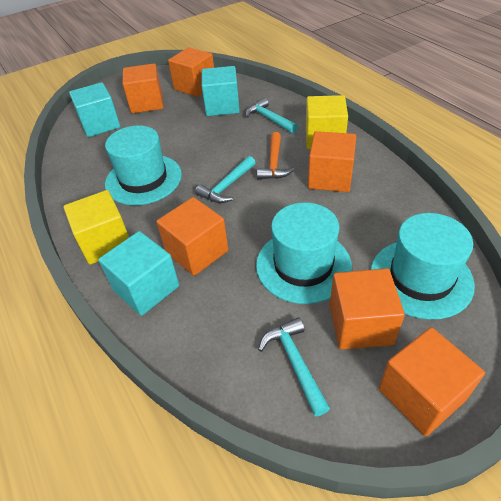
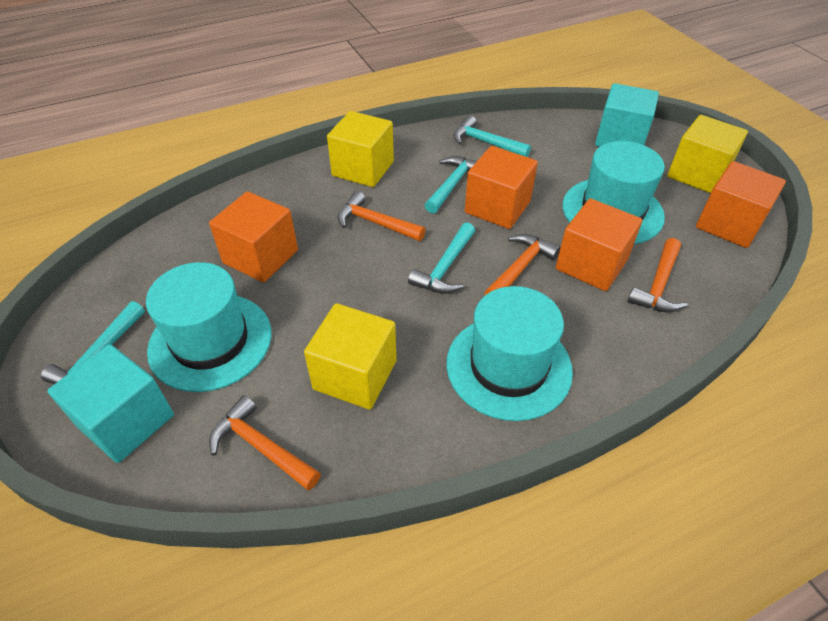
orange cube: [122,64,163,114] [156,197,228,276] [168,47,214,97] [308,131,356,192] [330,268,405,350] [379,327,485,436] = 6 -> [209,191,298,282] [465,146,538,229] [556,198,642,291] [696,161,786,248] = 4
orange hammer: [257,132,295,179] = 1 -> [209,395,321,490] [338,191,426,241] [485,234,560,295] [627,238,688,312] = 4
turquoise cube: [69,82,120,137] [98,231,179,316] [202,66,240,116] = 3 -> [47,344,174,463] [595,83,659,147] = 2
turquoise hammer: [195,156,256,203] [246,98,298,133] [258,317,330,416] = 3 -> [41,301,145,384] [408,222,475,294] [425,156,477,214] [453,116,531,157] = 4
yellow cube: [63,190,129,265] [306,95,348,149] = 2 -> [304,303,397,410] [327,111,394,187] [667,115,748,193] = 3

